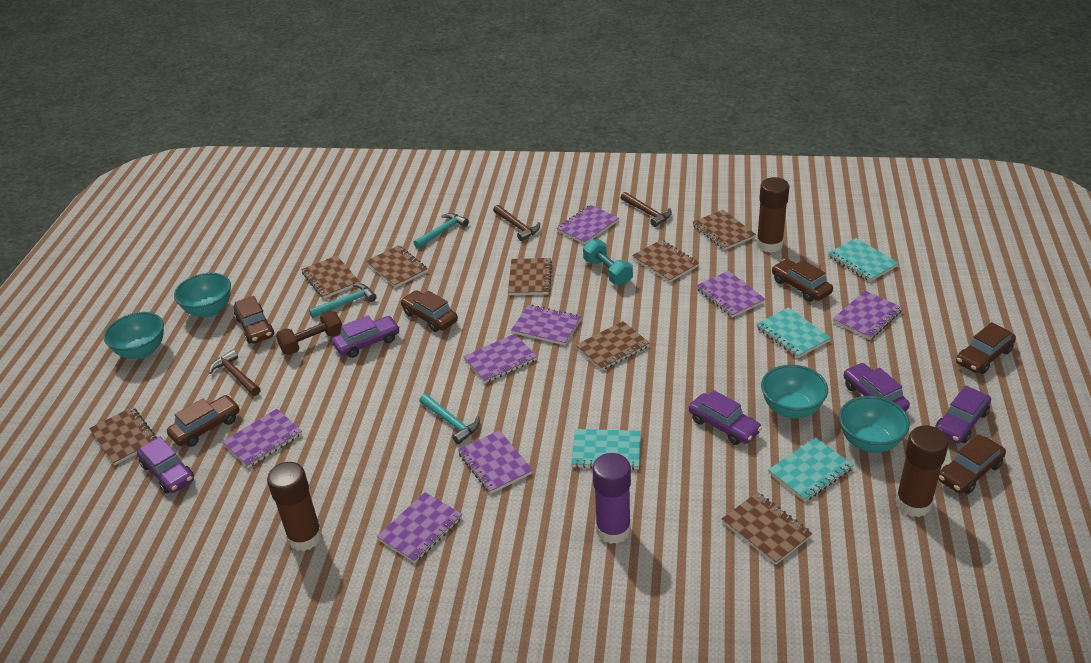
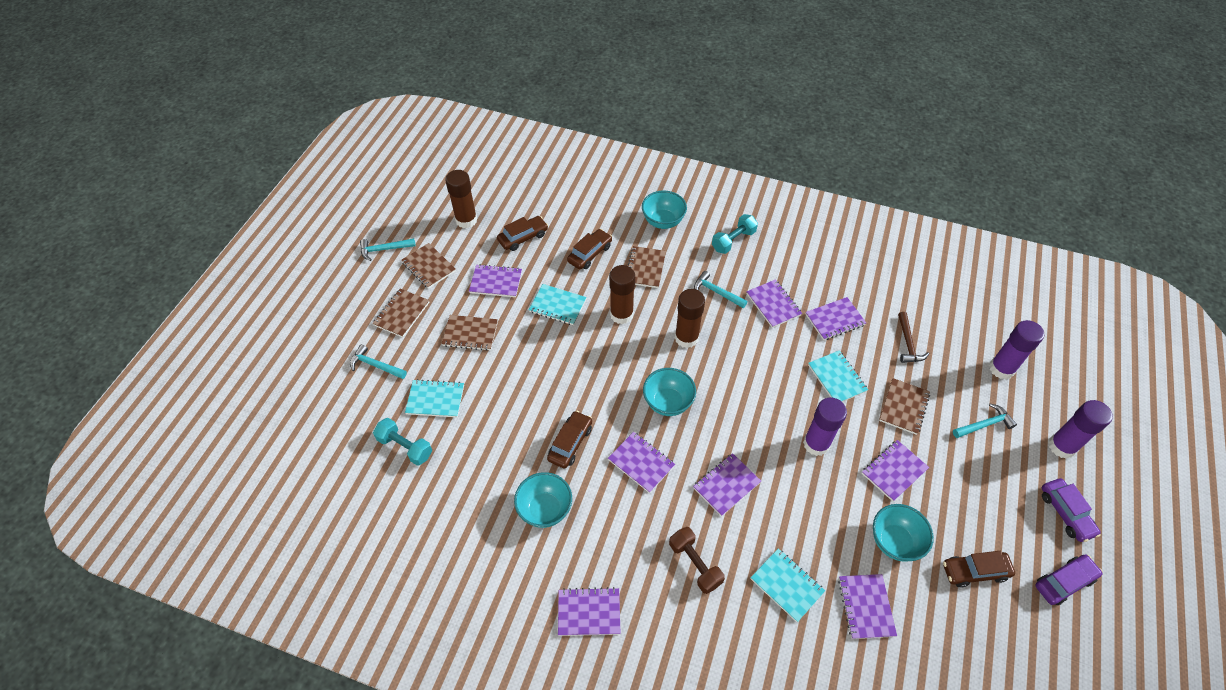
brown car: [167,395,240,447] [234,296,274,344] [400,290,458,332] [772,259,833,302] [938,434,1006,494] [956,322,1016,374] = 6 -> [497,216,548,251] [547,411,592,469] [567,229,612,270] [943,551,1015,587] = 4
brown hammer: [209,350,261,396] [493,205,540,241] [621,192,672,227] = 3 -> [898,312,929,363] = 1
brown notebook: [89,407,157,466] [301,255,359,299] [366,245,428,288] [508,258,552,295] [576,321,649,371] [632,240,699,282] [692,210,756,250] [722,492,812,565] = 8 -> [372,289,430,337] [401,243,456,289] [442,315,498,351] [628,246,666,288] [879,378,930,435] = 5
purple car: [137,437,194,494] [332,315,400,358] [689,390,762,445] [843,363,910,411] [935,385,991,444] = 5 -> [1035,554,1103,605] [1042,478,1101,542] = 2
purple glue stick: [593,453,631,544] = 1 -> [803,397,847,456] [989,320,1044,380] [1048,400,1113,459] = 3
turquoise dumbbell: [583,239,633,285] = 1 -> [373,418,432,466] [712,214,758,254] = 2
turquoise hammer: [309,283,377,318] [414,213,469,249] [419,394,480,444] = 3 -> [350,344,407,379] [360,238,416,261] [694,271,747,308] [953,404,1017,438] = 4

